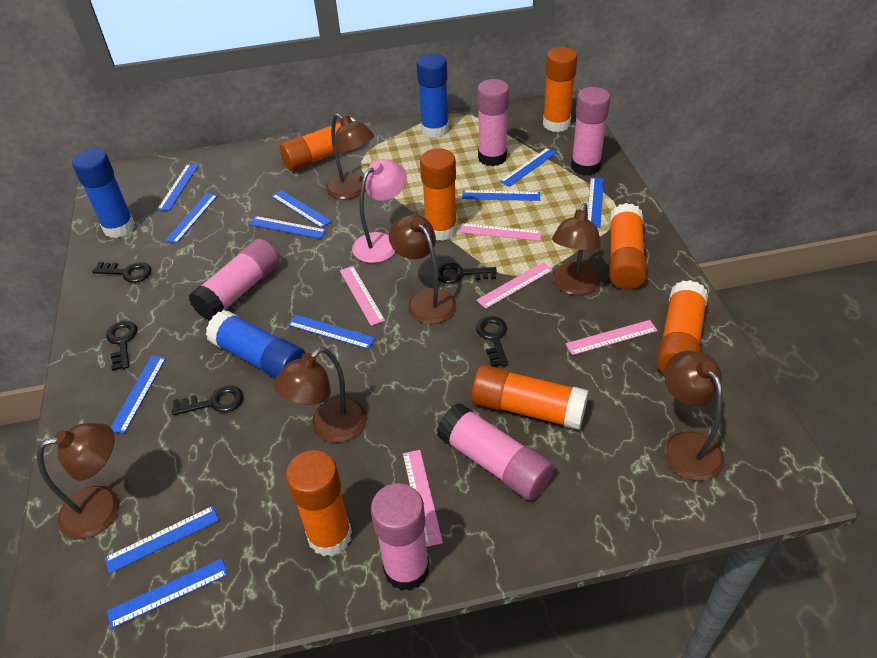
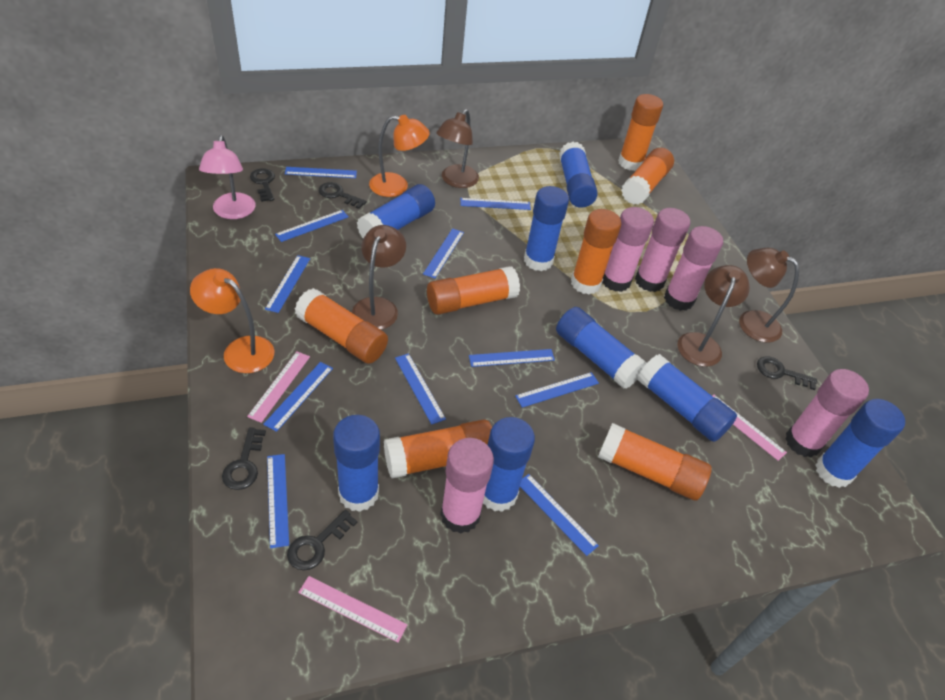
blue glue stick: [72,148,135,238] [206,310,305,379] [416,53,449,138] = 3 -> [333,415,380,512] [357,184,435,239] [483,417,535,512] [524,186,569,271] [556,307,647,389] [559,141,598,208] [637,354,737,442] [816,399,905,488] = 8
brown lamp: [37,423,119,539] [274,347,367,443] [326,113,374,199] [389,214,456,324] [552,203,601,295] [664,351,724,481] = 6 -> [352,225,406,330] [436,109,479,188] [677,265,750,367] [739,248,799,343] = 4
orange lamp: none = 0 -> [190,268,274,373] [369,115,430,197] = 2
pink ruler: [340,266,385,326] [403,450,443,547] [459,223,542,241] [476,262,553,309] [566,320,658,355] = 5 -> [247,351,310,423] [298,576,407,643] [712,395,787,461] = 3

